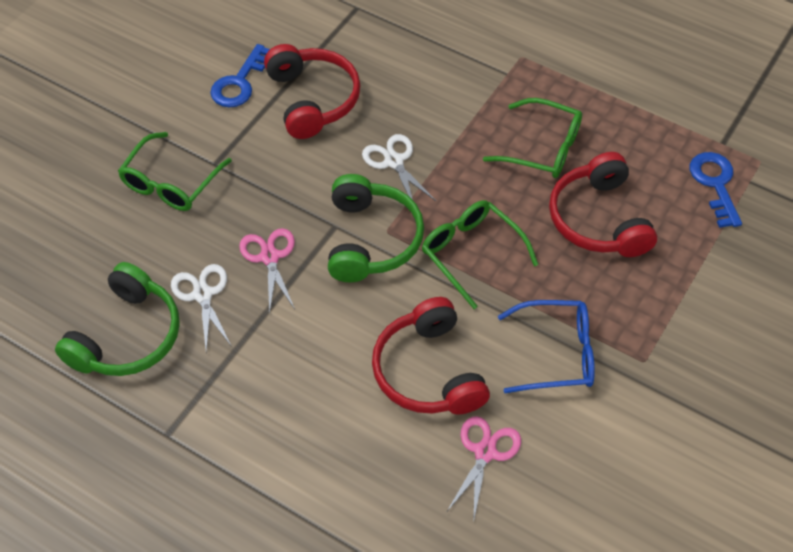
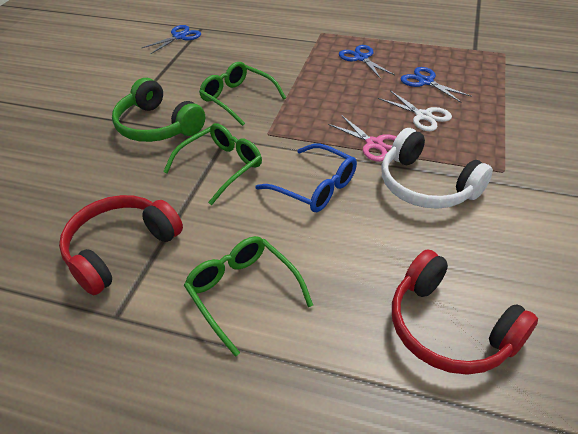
blue key: [210,44,270,107] [690,152,742,228] = 2 -> none = 0
blue scissors: none = 0 -> [142,25,201,54] [339,45,395,79] [401,67,472,103] = 3
green headphones: [55,262,180,376] [328,174,424,283] = 2 -> [112,78,205,142] = 1
pink scissors: [239,228,295,314] [447,416,521,523] = 2 -> [328,116,397,162] = 1
red headphones: [264,44,361,139] [372,297,490,415] [549,152,657,257] = 3 -> [59,195,183,295] [392,250,538,375] = 2
white headphones: none = 0 -> [382,128,493,209] = 1
white scissors: [171,264,232,351] [362,134,436,201] = 2 -> [378,90,452,131] = 1

